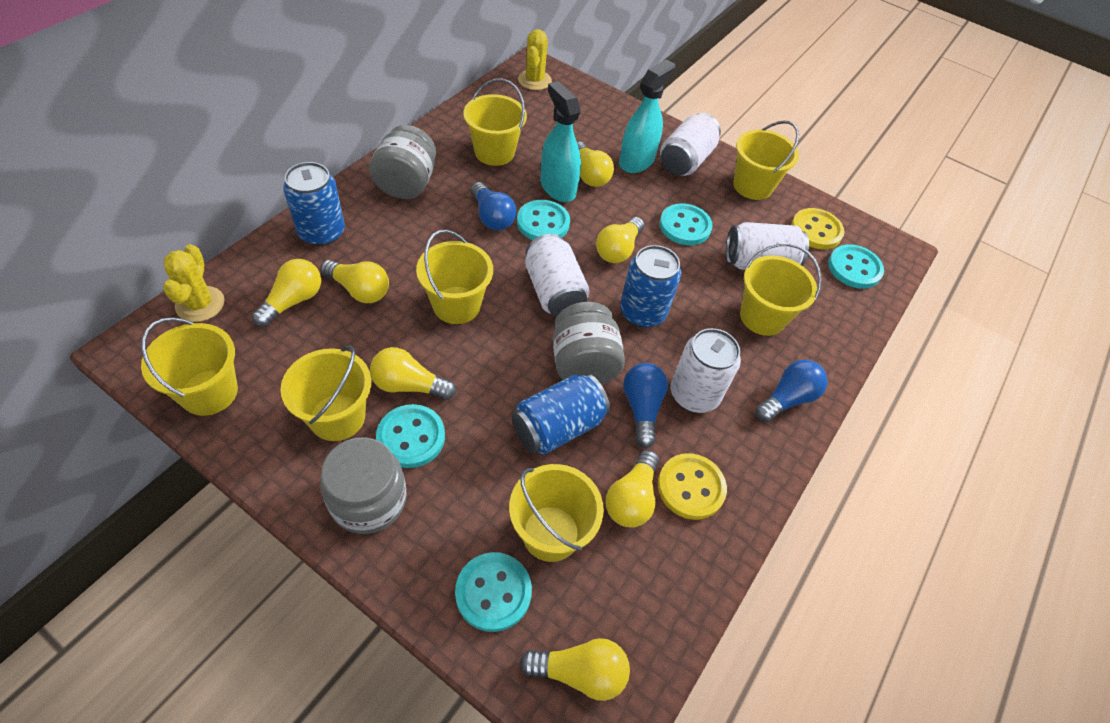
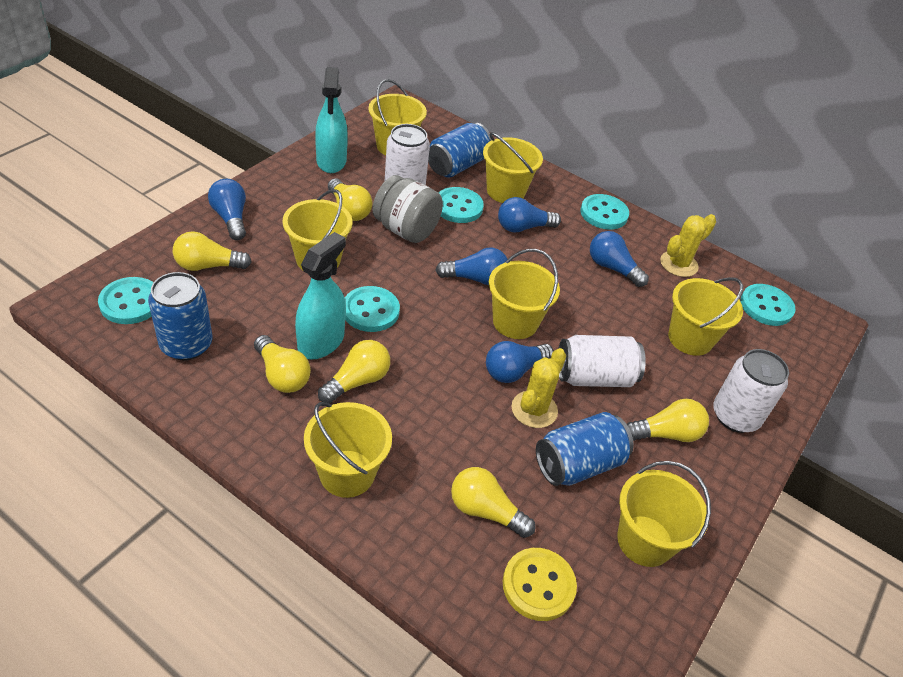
blue light bulb: [471,182,517,231] [623,363,668,448] [756,360,828,422] = 3 -> [208,179,246,240] [436,248,508,285] [486,341,554,383] [498,197,561,233] [590,231,649,287] = 5
grey jar: [320,437,407,534] [369,125,436,199] [553,302,625,384] = 3 -> [373,175,443,243] = 1
white can: [525,234,590,317] [660,113,721,176] [671,328,741,413] [726,222,809,270] = 4 -> [385,124,430,185] [558,335,646,387] [713,349,789,433] = 3
yellow button: [658,453,727,520] [791,208,845,249] = 2 -> [503,548,577,621] = 1
yellow light bulb: [252,259,321,327] [320,260,389,303] [370,347,456,400] [520,638,630,701] [577,142,614,187] [596,217,644,263] [606,450,659,528] = 7 -> [173,231,252,271] [254,335,311,393] [318,340,390,404] [328,178,372,221] [451,467,535,538] [627,399,709,442] = 6

